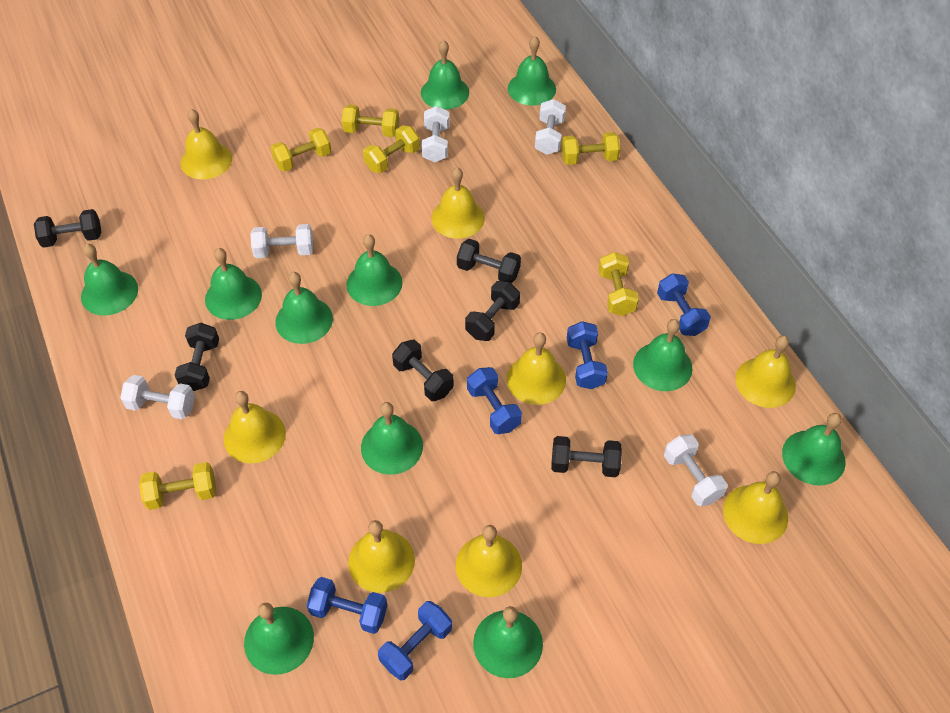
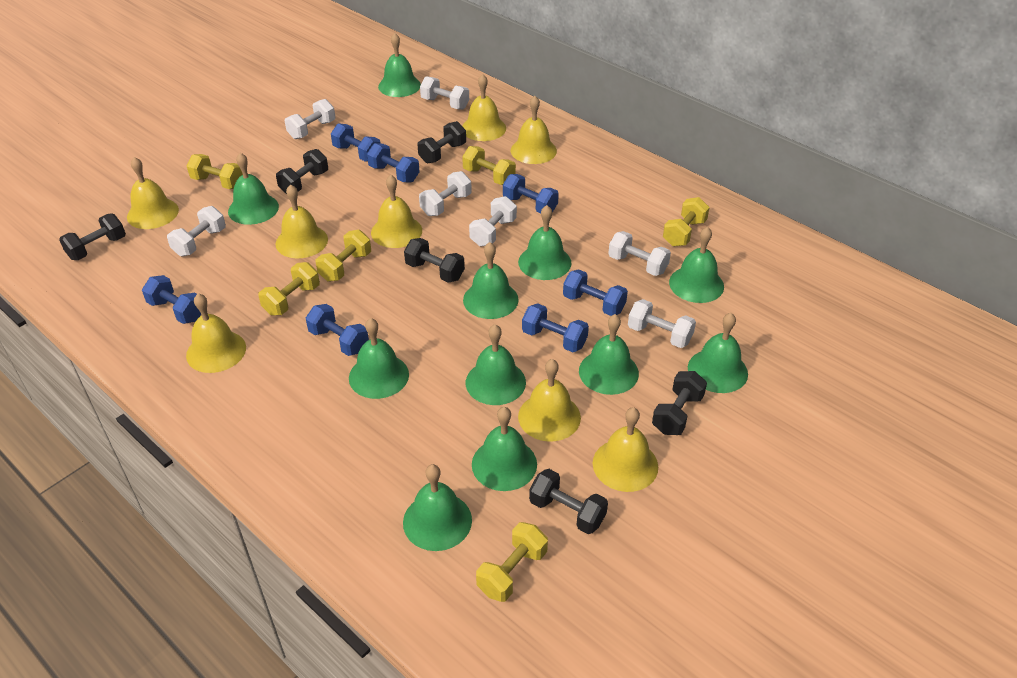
blue dumbbell: [307,577,387,634] [378,601,452,680] [467,367,522,434] [567,321,608,389] [657,274,711,336] = 5 -> [142,275,201,324] [306,304,369,356] [331,123,381,162] [367,143,420,182] [503,174,559,213] [522,303,589,352] [563,269,628,316] = 7
white dumbbell: [120,375,195,419] [250,224,313,258] [422,106,450,162] [535,99,566,155] [664,434,727,506] = 5 -> [167,206,226,257] [285,99,335,139] [419,171,472,216] [420,76,469,110] [469,196,517,247] [608,231,671,276] [628,299,696,348] = 7

